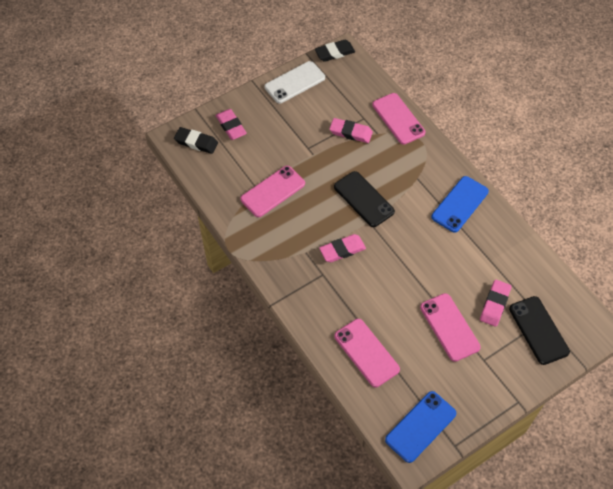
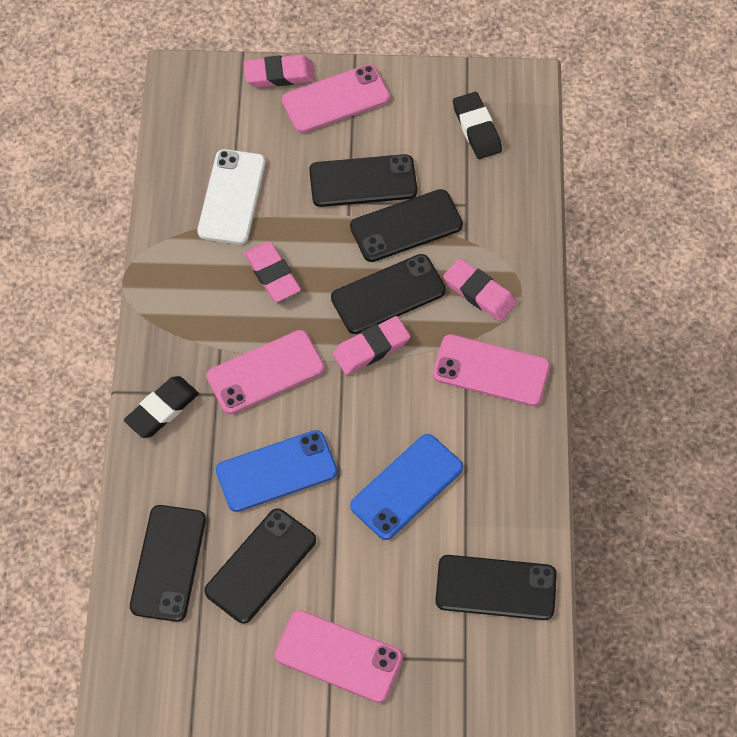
black phone: [334,171,395,227] [509,296,570,365] = 2 -> [130,505,206,622] [204,508,316,624] [309,154,417,207] [331,254,446,334] [350,189,463,262] [435,555,557,620] = 6

